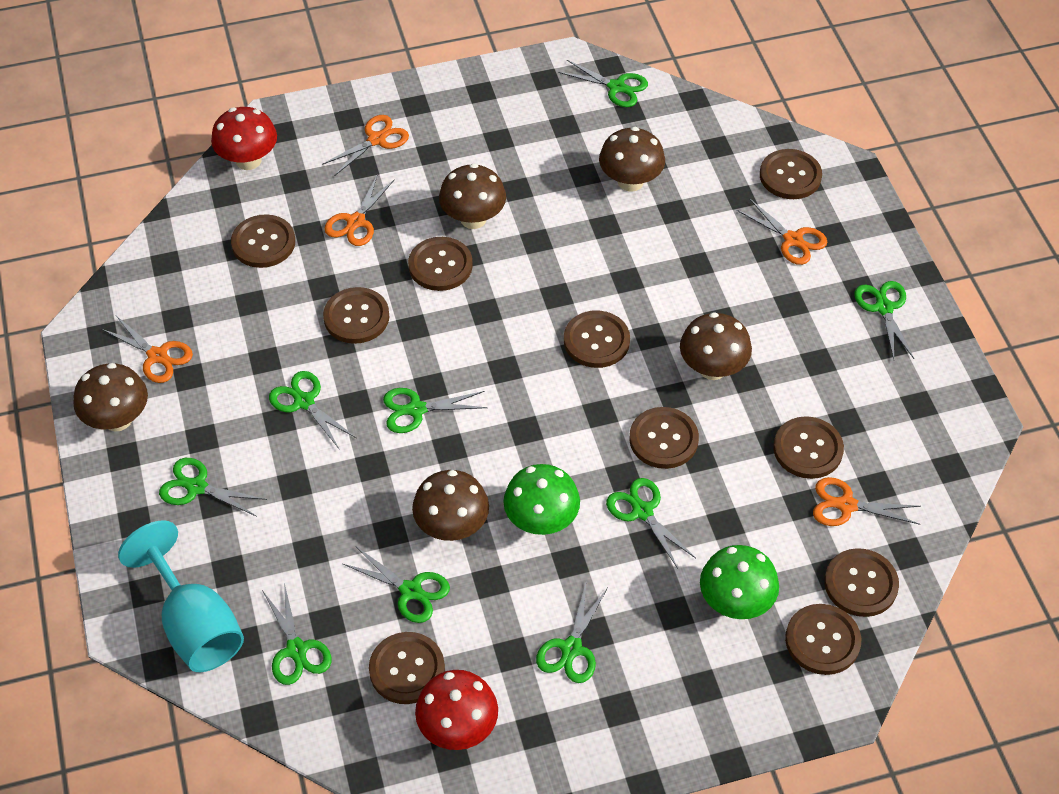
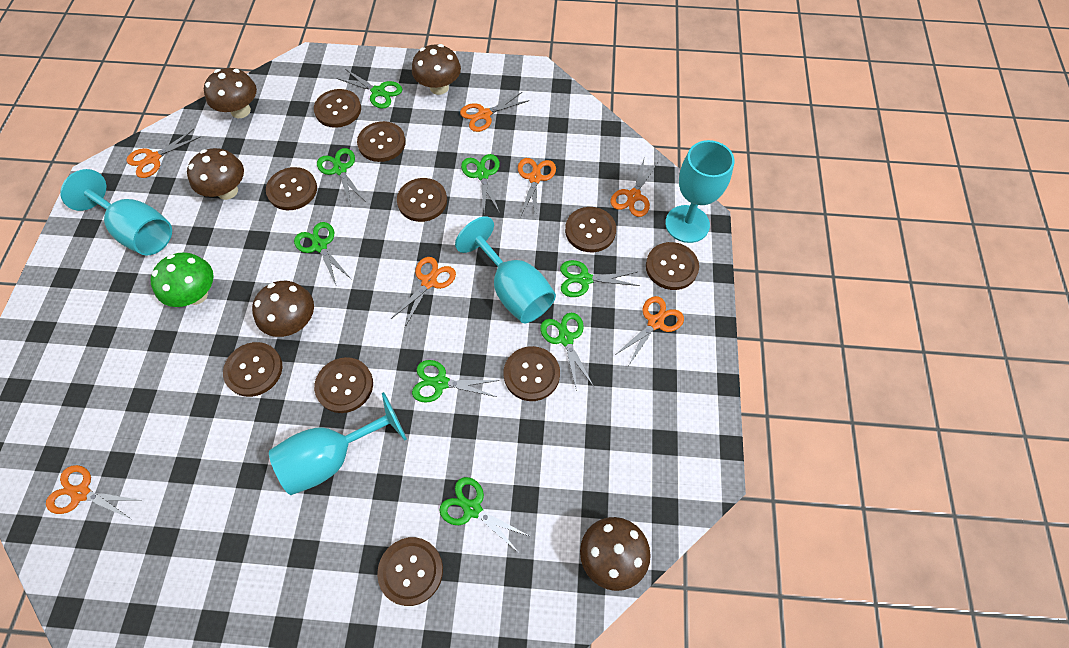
green mushroom: [503,464,580,535] [700,545,779,619] = 2 -> [150,252,214,307] = 1
green scissors: [159,458,267,517] [262,583,332,685] [269,371,356,449] [343,547,450,623] [383,388,487,433] [536,583,608,683] [558,60,648,107] [606,478,696,569] [854,281,914,359] = 9 -> [294,222,351,285] [317,148,365,207] [337,69,402,109] [412,360,500,403] [439,477,531,554] [461,154,500,213] [540,313,593,391] [560,260,640,297] = 8
orange scissors: [101,316,193,383] [322,115,409,176] [324,174,395,246] [737,199,827,265] [813,477,921,526] = 5 -> [46,465,138,519] [127,129,200,178] [391,257,456,327] [460,92,530,132] [518,158,556,218] [610,156,659,217] [615,296,684,365] = 7
red mushroom: [211,107,277,170] [415,670,498,750] = 2 -> none = 0
turquoise goblet: [118,520,244,672] = 1 -> [60,169,172,255] [269,392,407,495] [455,216,556,323] [665,140,734,243] = 4

